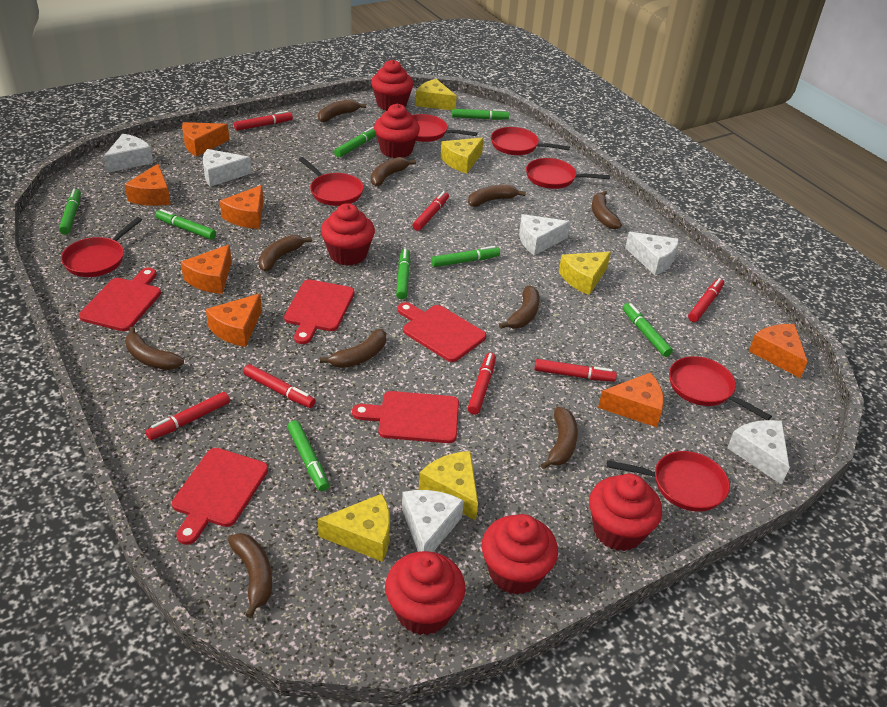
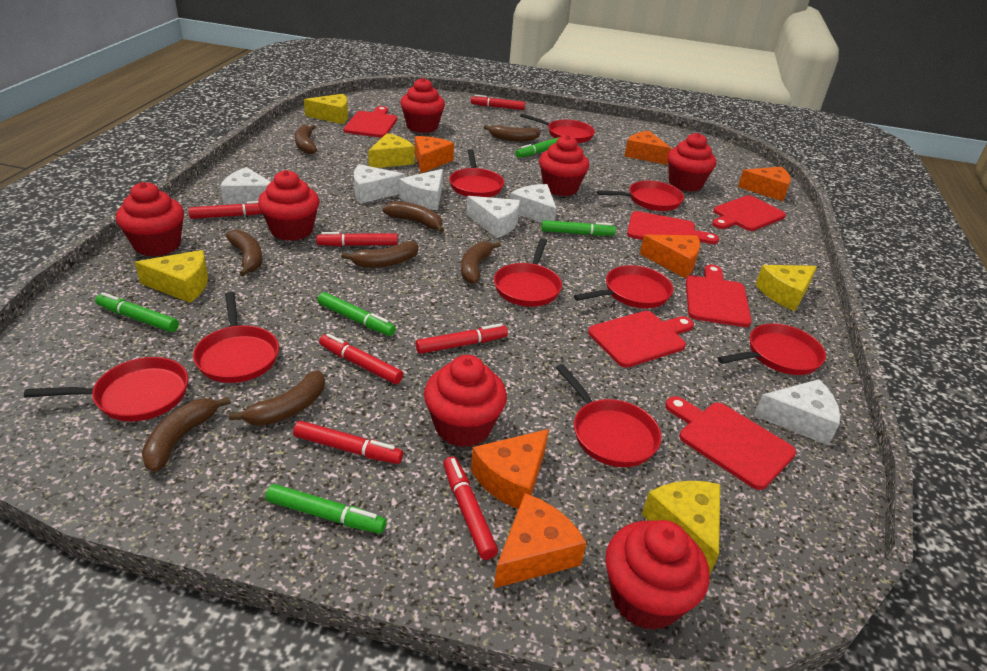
brown banana: [125,327,184,370] [228,533,272,618] [259,235,312,272] [318,99,366,122] [320,329,386,368] [371,157,416,186] [468,184,526,207] [499,286,540,329] [541,407,578,469] [592,190,622,229] = 10 -> [142,397,231,472] [226,230,262,276] [229,371,325,426] [295,125,317,154] [341,241,418,268] [382,201,444,233] [461,241,501,284] [484,125,541,142] = 8
green marker: [59,189,81,235] [155,209,216,240] [287,420,329,491] [334,127,376,158] [396,248,410,300] [431,246,500,267] [452,109,509,120] [623,303,673,357] = 8 -> [95,292,179,332] [266,484,386,534] [317,292,396,336] [515,137,560,158] [541,220,616,236] = 5
orange cheese: [124,164,171,206] [181,244,232,294] [182,122,229,157] [206,294,262,347] [220,185,264,229] [598,373,664,427] [749,324,808,378] = 7 -> [415,136,454,173] [471,429,549,509] [494,493,587,588] [624,131,671,165] [640,235,700,278] [738,167,791,201] = 6
red cupcake: [321,203,375,266] [371,60,414,111] [374,104,420,158] [385,551,465,635] [482,514,558,595] [589,474,662,551] = 6 -> [116,182,184,256] [258,170,319,241] [400,78,445,133] [424,355,507,447] [539,135,589,196] [605,520,710,630] [667,133,716,192] = 7
red cutting board: [79,268,161,331] [172,448,268,545] [284,280,354,344] [352,391,459,443] [397,302,486,362] = 5 -> [344,106,397,138] [588,311,694,368] [627,211,719,244] [665,396,796,490] [686,265,752,327] [712,195,786,231] = 6
red pan: [61,217,142,277] [298,157,364,206] [412,114,477,142] [491,127,570,155] [526,158,610,189] [607,451,730,512] [669,356,772,420] = 7 -> [24,357,188,422] [193,292,279,383] [449,149,504,197] [494,238,562,307] [520,113,595,143] [556,364,662,467] [574,265,673,308] [597,181,684,211] [718,323,826,375] = 9

